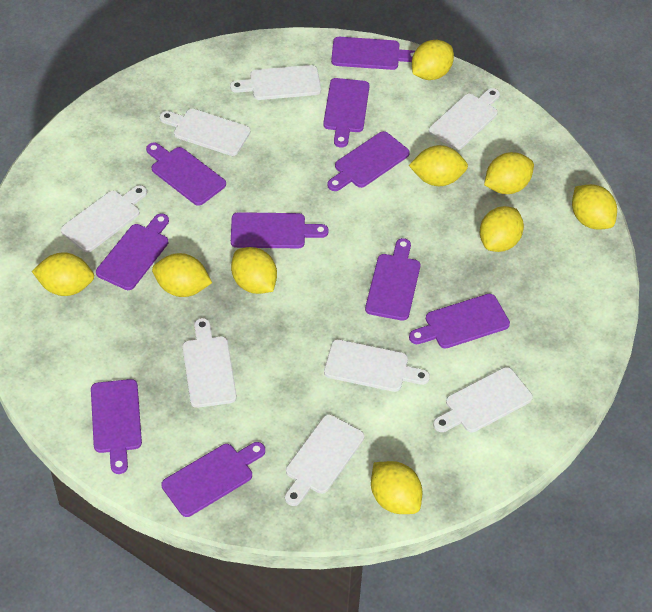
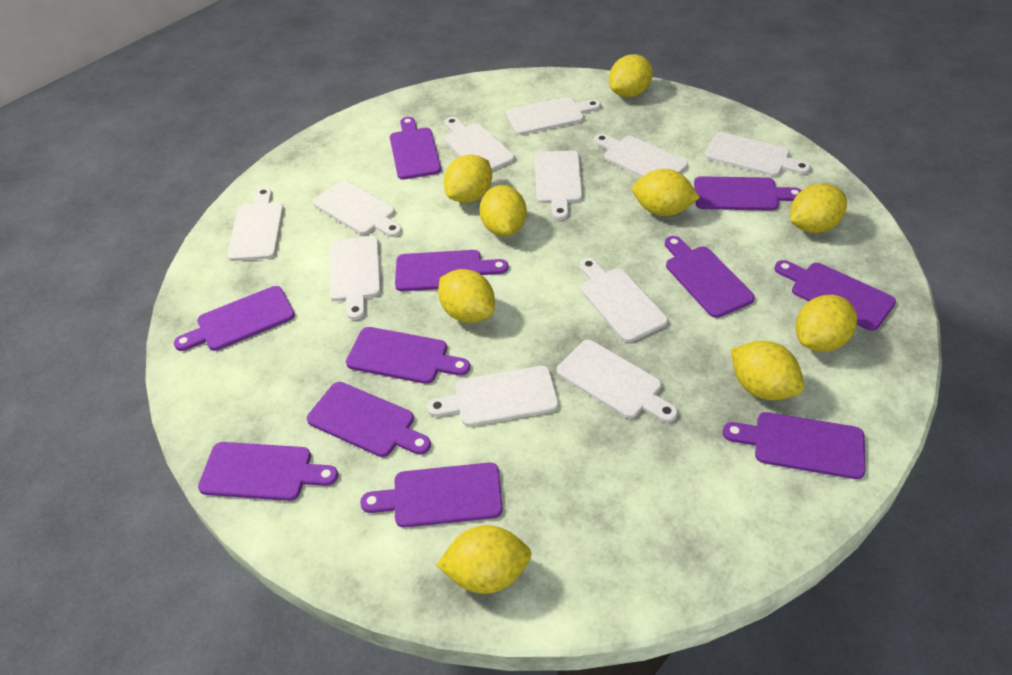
purple cutting board: [91,379,142,474] [96,213,169,290] [146,143,226,206] [161,442,265,517] [231,212,329,248] [323,78,370,147] [327,131,410,191] [331,37,415,70] [365,238,420,321] [409,294,510,349] = 10 -> [174,286,295,351] [198,442,338,501] [307,382,431,457] [346,327,470,384] [360,463,503,528] [390,117,441,180] [395,250,508,291] [665,236,755,318] [694,176,802,211] [723,412,866,479] [774,260,896,331] = 11
white cutting board: [61,185,147,252] [160,109,251,156] [183,318,237,408] [230,65,321,100] [285,414,364,506] [324,339,430,392] [429,88,500,150] [433,367,533,432] = 8 -> [227,187,284,261] [313,180,402,237] [330,236,381,320] [427,366,559,426] [444,117,514,171] [506,97,601,135] [535,151,582,220] [557,340,678,422] [580,258,668,342] [594,134,688,177] [704,132,811,176] = 11

